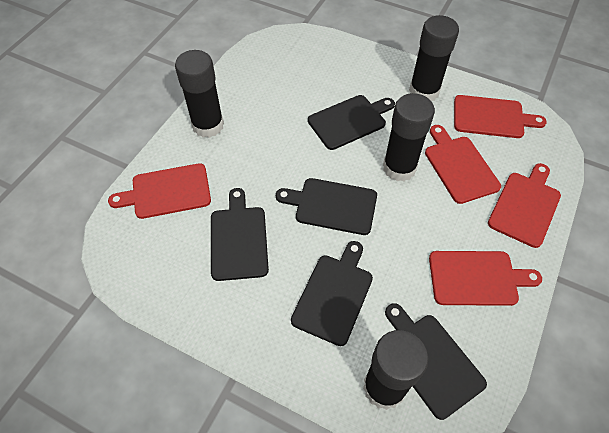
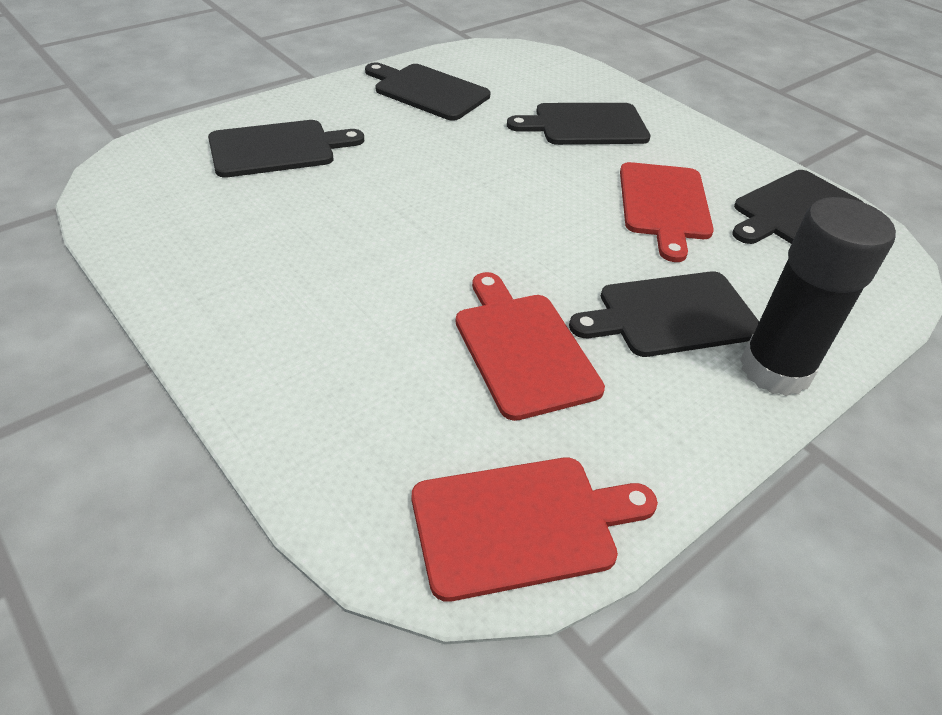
black glue stick: [175,50,224,138] [363,330,428,410] [383,93,435,181] [409,15,459,101] = 4 -> [740,197,896,396] = 1
red cutting board: [108,163,211,219] [425,125,501,204] [429,251,542,306] [454,95,547,138] [488,163,561,248] = 5 -> [412,458,658,602] [456,272,605,421] [620,162,714,262] = 3

